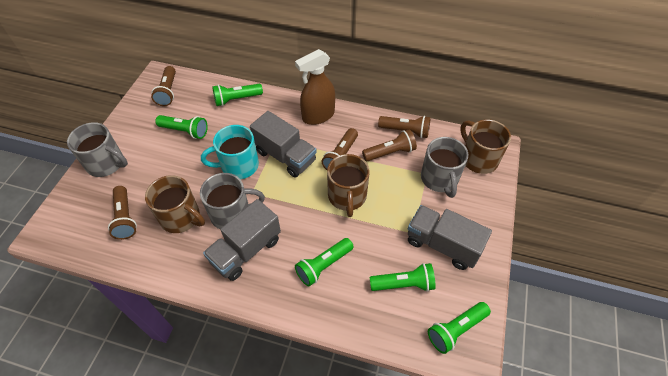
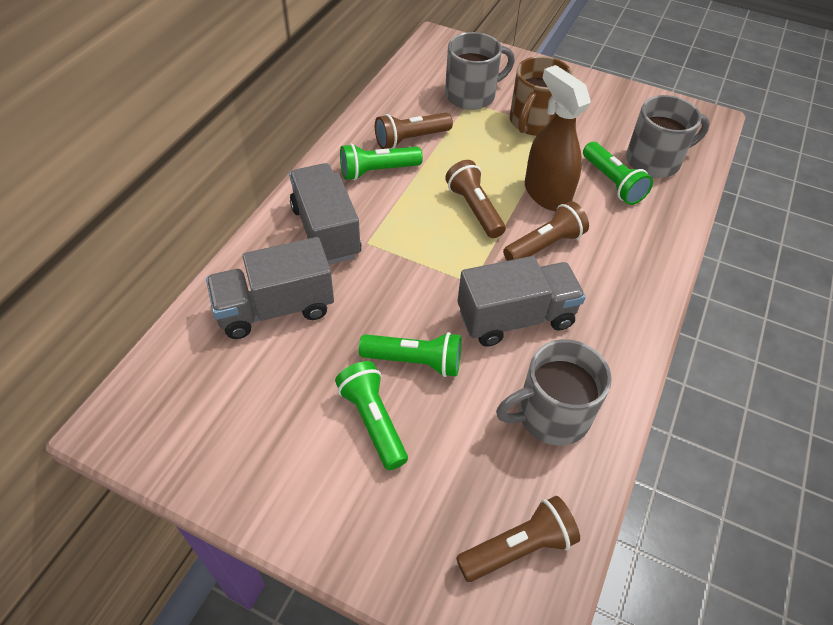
brown flashlight: [108,186,137,240] [151,66,176,106] [321,128,358,170] [362,129,417,161] [378,116,431,138] = 5 -> [375,113,453,149] [445,160,506,238] [456,496,580,582] [503,201,589,261] = 4
brown mug: [145,175,205,233] [327,154,370,217] [460,119,511,174] = 3 -> [510,56,573,136] = 1
green flashlight: [155,115,208,139] [212,84,263,106] [295,238,354,287] [370,263,436,292] [428,302,491,354] = 5 -> [335,361,408,470] [340,143,423,180] [359,332,461,377] [583,142,653,205] = 4
turquoise mug: [201,125,259,179] = 1 -> none = 0

